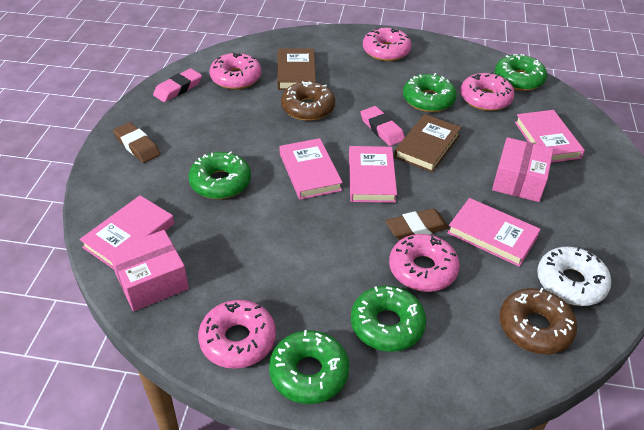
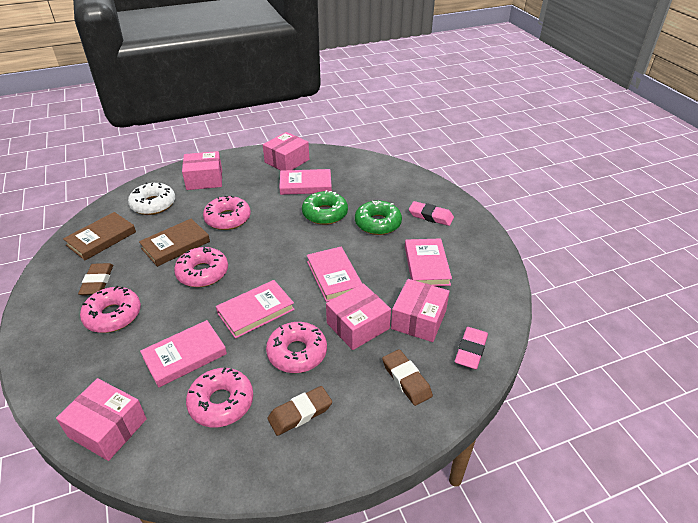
brown donut: [281,81,335,121] [499,288,577,354] = 2 -> none = 0
brown eraser: [113,122,160,163] [386,208,449,240] = 2 -> [78,263,113,296] [267,386,332,436] [382,349,433,406] = 3
green donut: [188,151,251,199] [269,330,349,404] [351,286,426,352] [403,73,457,112] [495,54,547,91] = 5 -> [302,190,348,225] [355,200,402,235] = 2
pink box: [109,230,189,311] [492,137,554,202] = 2 -> [56,378,147,461] [182,151,222,190] [263,132,309,171] [326,284,391,350] [391,279,450,342] = 5

